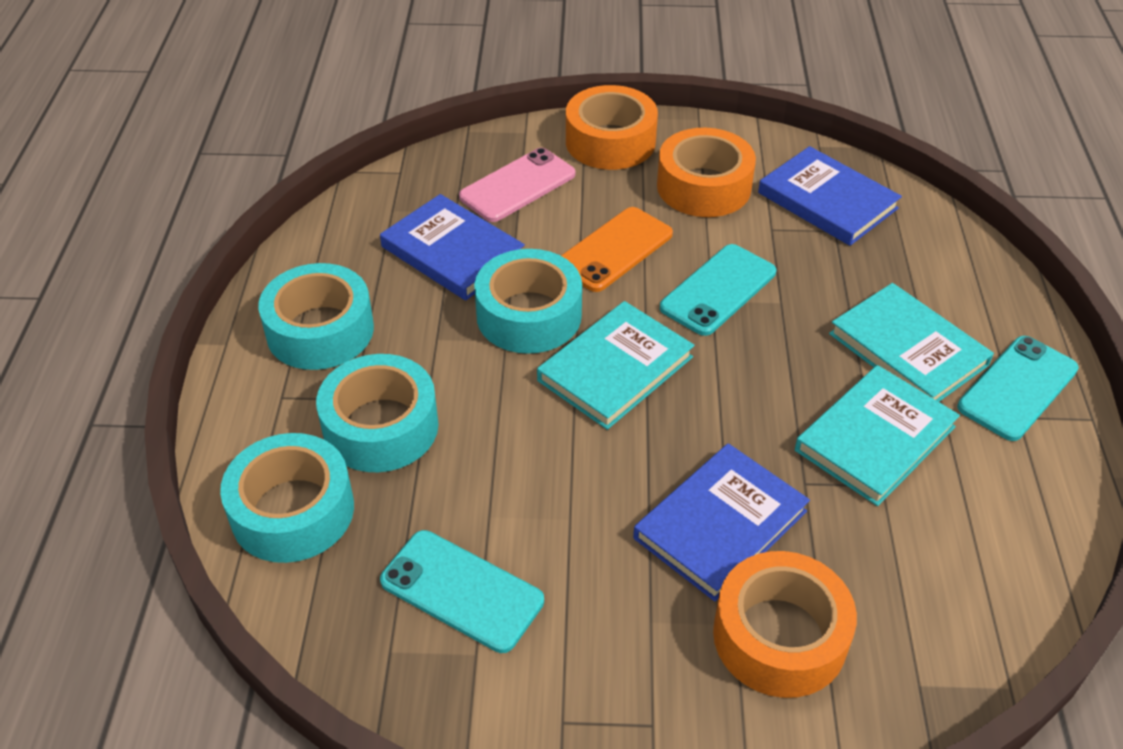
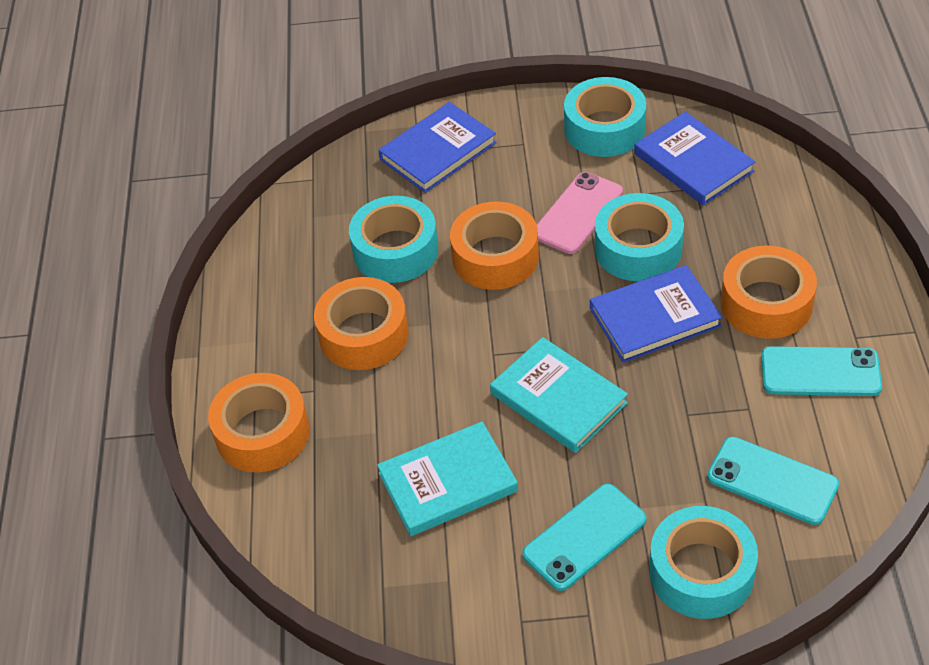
orange phone: [561,207,673,292] = 1 -> none = 0
orange tape: [566,85,658,170] [657,128,756,217] [713,551,857,698] = 3 -> [208,373,310,472] [314,277,408,370] [450,202,539,290] [721,245,817,339] = 4
turquoise book: [537,301,695,430] [795,365,960,506] [829,283,994,402] = 3 -> [377,421,518,536] [490,337,628,453] = 2

